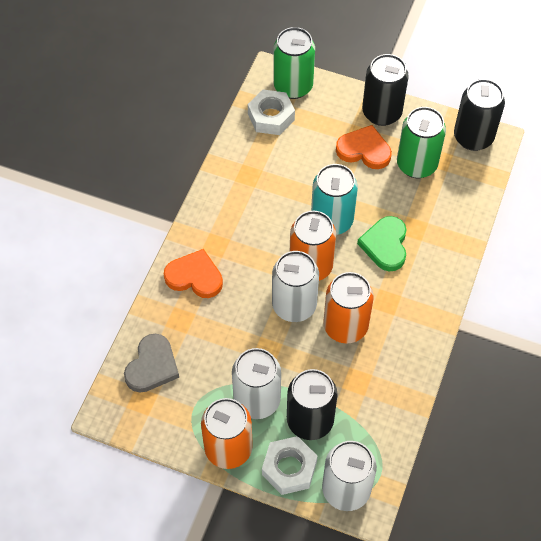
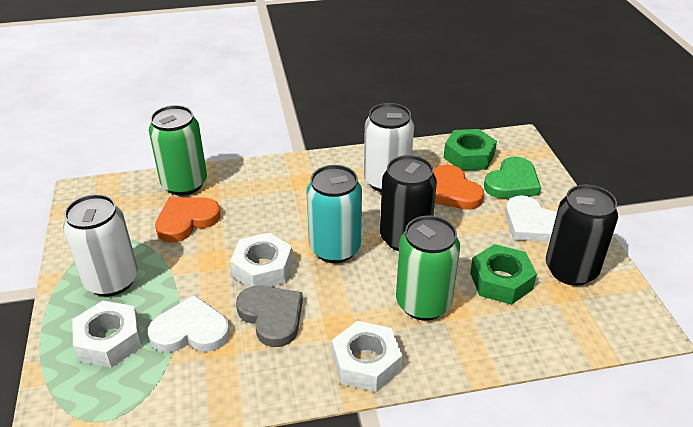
black can: [287,369,338,440] [362,54,409,126] [454,79,505,151] = 3 -> [380,155,437,251] [546,185,618,286] = 2
green nut: none = 0 -> [443,129,497,171] [470,244,537,305] = 2
orange can: [201,398,253,469] [290,211,336,281] [323,272,374,343] = 3 -> none = 0
white can: [232,348,281,419] [272,251,319,322] [322,441,377,511] = 3 -> [63,194,138,297] [364,103,414,192] = 2
white heart: none = 0 -> [148,295,230,353] [505,195,557,242] = 2
white nut: [248,90,295,135] [262,436,317,495] = 2 -> [72,301,142,368] [230,232,293,287] [332,321,402,392] = 3

